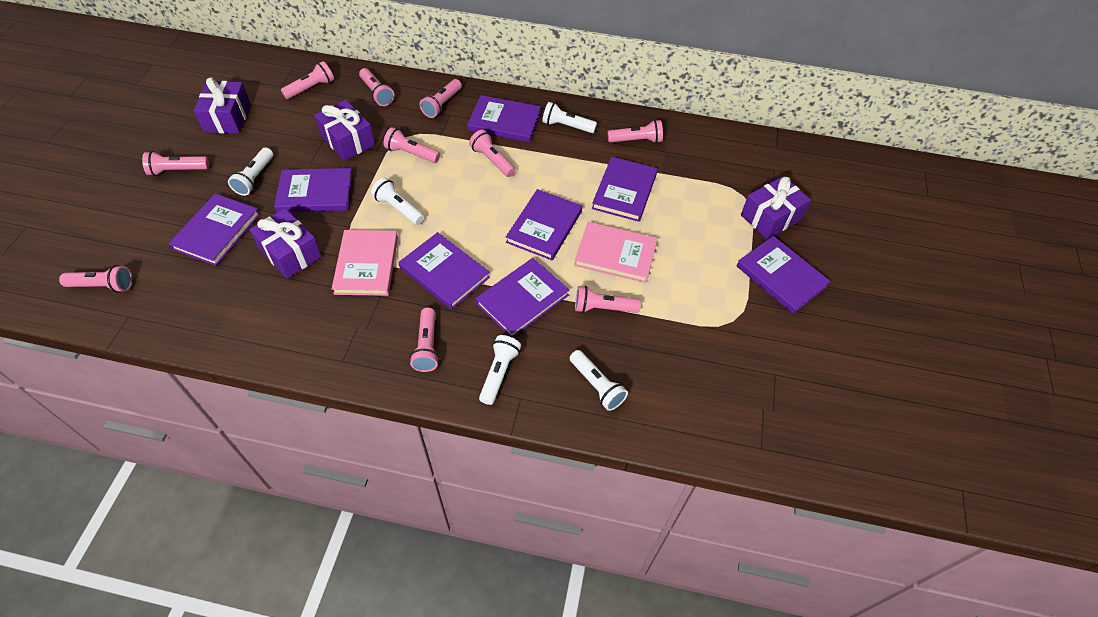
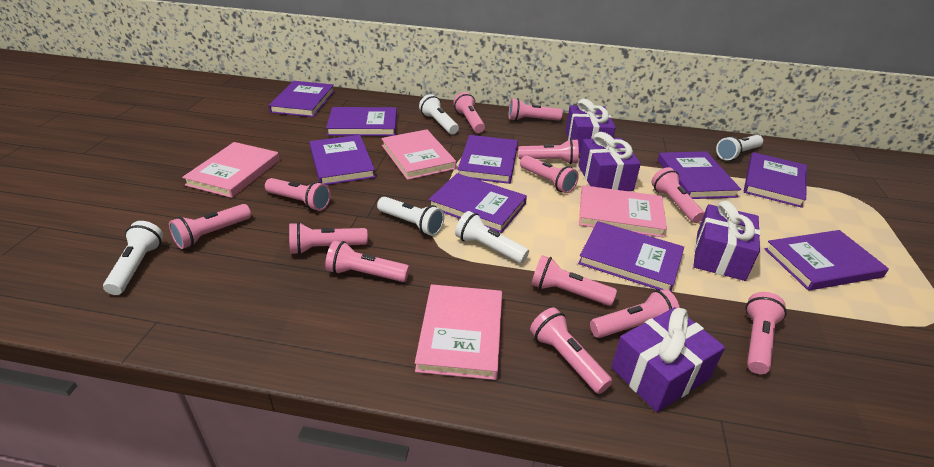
pink book: [332,230,398,296] [574,222,658,283] = 2 -> [182,142,280,198] [381,129,456,180] [415,284,502,380] [579,185,667,238] = 4
pink flashlight: [59,265,133,293] [142,151,209,176] [281,61,334,99] [359,68,395,106] [384,127,440,163] [410,307,439,372] [420,79,462,118] [469,130,516,177] [575,286,641,313] [608,120,663,143] = 10 -> [169,204,251,249] [265,178,331,211] [289,222,368,255] [325,240,409,282] [453,92,485,133] [509,98,563,121] [518,139,579,164] [520,155,579,193] [530,307,612,394] [531,255,617,306] [590,289,680,338] [651,167,705,223] [745,292,787,374] = 13
purple book: [169,194,260,266] [274,168,353,212] [399,232,490,310] [467,95,541,142] [476,258,569,338] [506,189,582,260] [592,157,658,222] [737,236,830,314] = 8 -> [268,81,335,117] [309,135,375,185] [326,107,397,136] [429,173,527,233] [457,135,518,184] [578,221,684,291] [658,151,741,199] [744,152,807,208] [765,230,889,291] = 9

